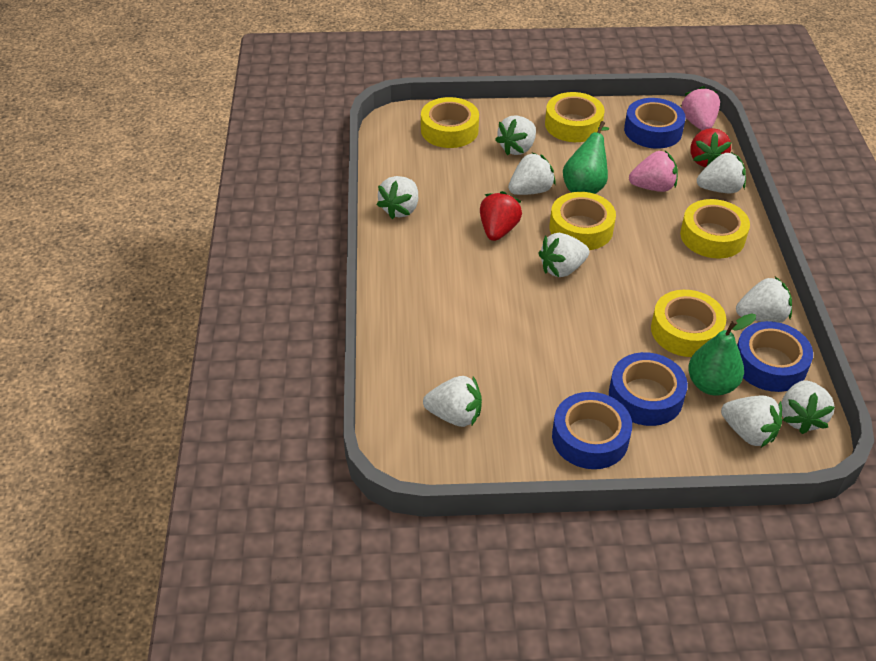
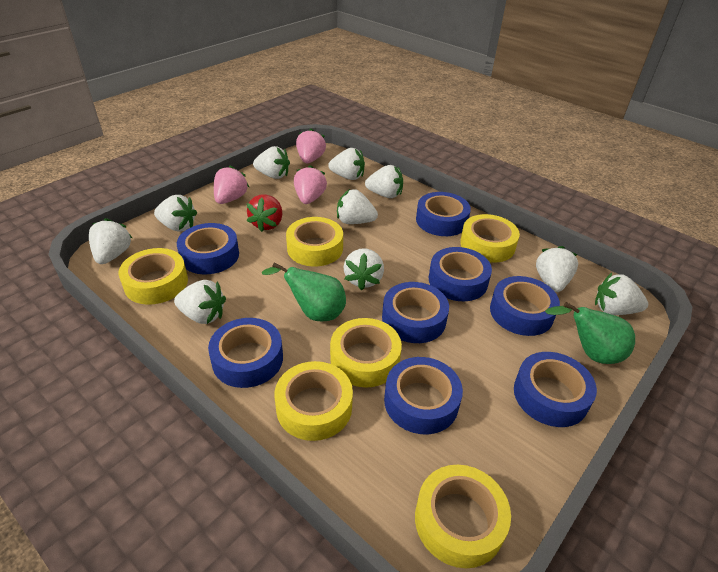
blue tape: [552,392,632,469] [609,352,688,426] [624,98,686,149] [737,321,813,392] = 4 -> [177,223,239,274] [208,318,283,388] [382,282,449,343] [384,357,463,434] [416,192,471,236] [429,247,492,301] [490,276,560,336] [514,352,597,427] = 8
pink strawberry: [629,151,678,192] [681,86,720,130] = 2 -> [214,166,249,204] [294,165,327,204] [296,129,326,163] = 3
red strawberry: [480,191,522,241] [690,128,732,167] = 2 -> [247,195,283,232] = 1
white strawberry: [377,176,418,219] [423,376,482,427] [495,115,536,156] [508,152,556,195] [538,233,589,277] [697,152,746,193] [721,395,782,447] [736,277,792,323] [781,380,835,434] = 9 -> [89,218,132,264] [154,195,197,232] [174,280,226,324] [253,146,290,179] [328,148,365,180] [337,189,378,224] [344,249,384,290] [365,165,403,198] [536,246,578,292] [595,273,648,315] = 10
yellow tape: [421,97,479,148] [545,92,604,142] [549,192,616,250] [651,290,726,357] [680,199,750,259] = 5 -> [119,248,188,305] [275,361,353,441] [286,217,343,267] [330,318,402,388] [415,465,511,568] [460,214,520,263] = 6

